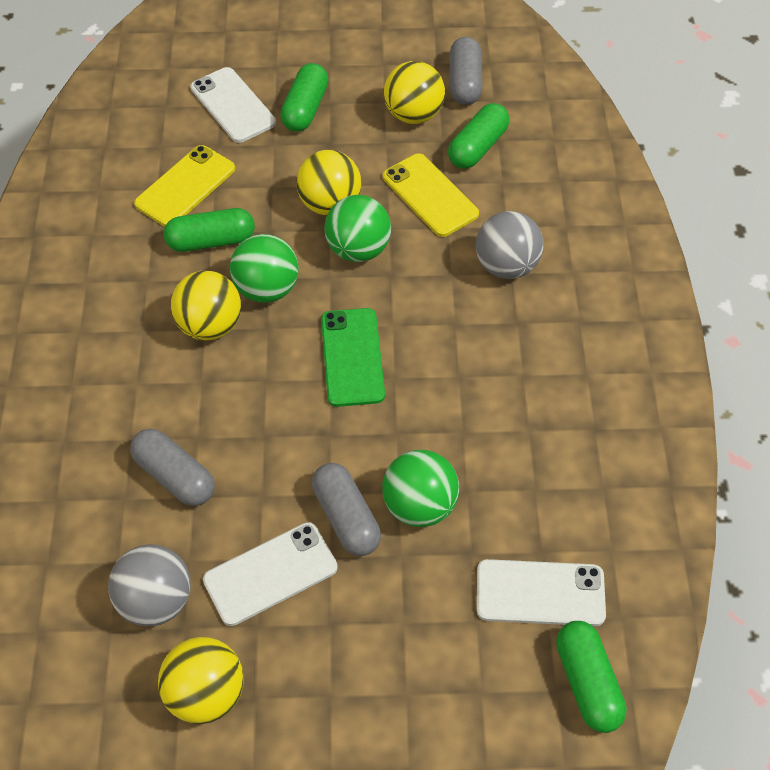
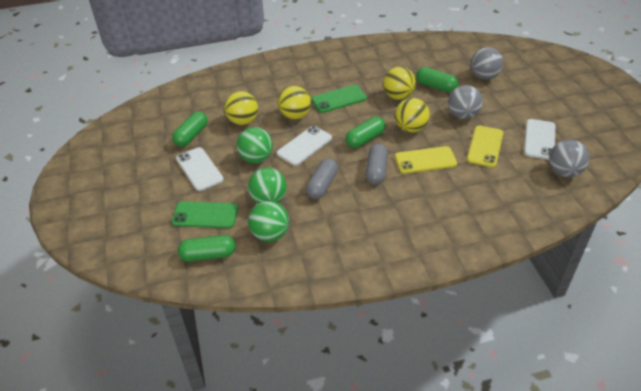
green phone: [321,308,385,407] = 1 -> [172,201,238,228] [311,85,367,113] = 2
grey ball: [108,544,191,626] [476,211,543,279] = 2 -> [448,85,483,119] [471,47,503,79] [549,140,589,177] = 3
grey capsule: [130,429,215,506] [312,463,381,556] [450,37,482,105] = 3 -> [306,158,338,199] [365,144,388,184] = 2

